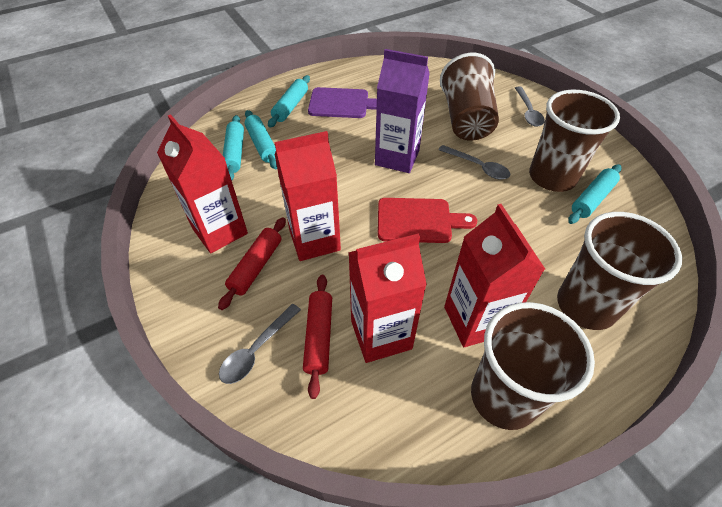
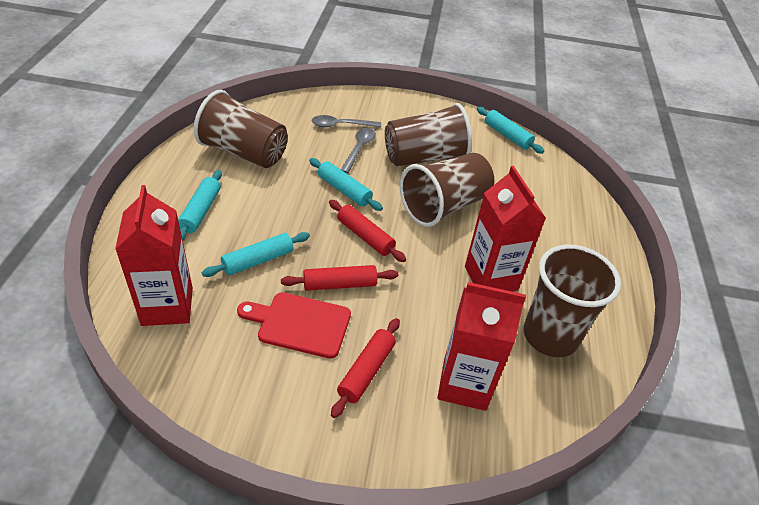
grey spoon: [219,304,301,384] [439,145,510,179] [515,86,545,127] = 3 -> [311,115,381,127] [341,128,376,173] = 2
purple carton: [375,49,430,173] = 1 -> none = 0
purple cutting board: [308,87,377,118] = 1 -> none = 0
red carton: [157,114,248,253] [274,131,341,261] [348,234,427,363] [444,204,545,347] = 4 -> [115,185,193,326] [437,282,526,411] [465,166,546,292] = 3
red rolling pin: [218,217,286,310] [303,275,332,399] = 2 -> [281,265,398,291] [329,200,406,262] [331,318,400,418] = 3

